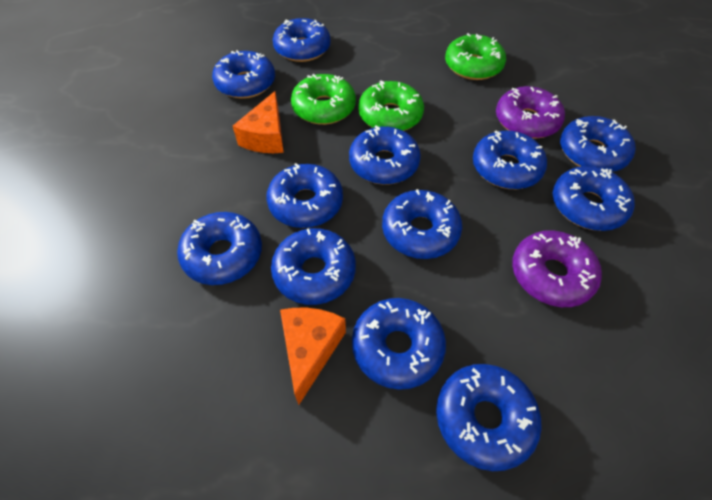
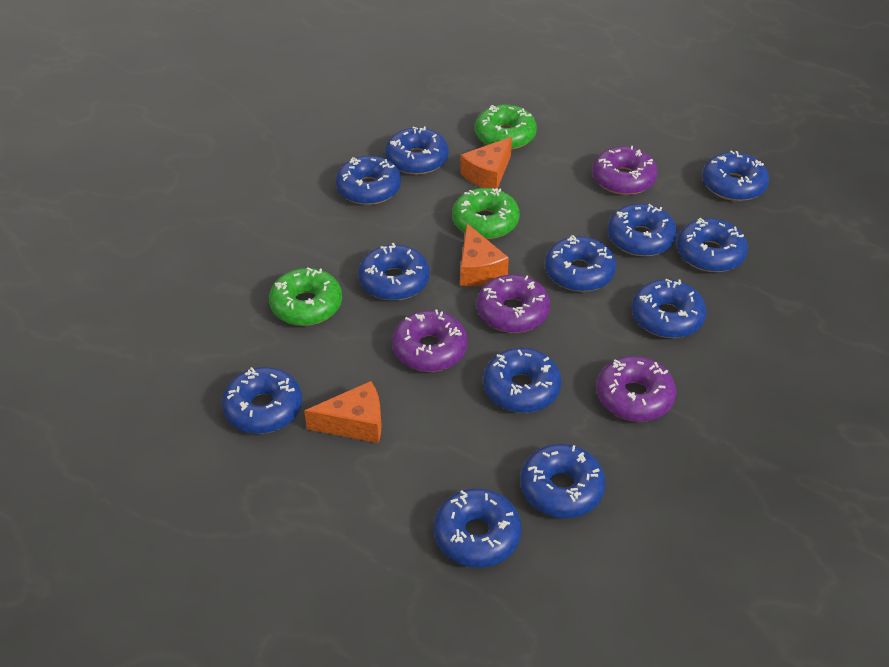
orange cheese: [233,91,284,153] [280,308,346,405] = 2 -> [304,381,381,443] [460,137,512,189] [460,223,509,287] = 3
purple donut: [496,86,565,139] [512,230,602,307] = 2 -> [392,309,468,372] [477,274,550,333] [592,146,658,195] [597,356,676,422] = 4

